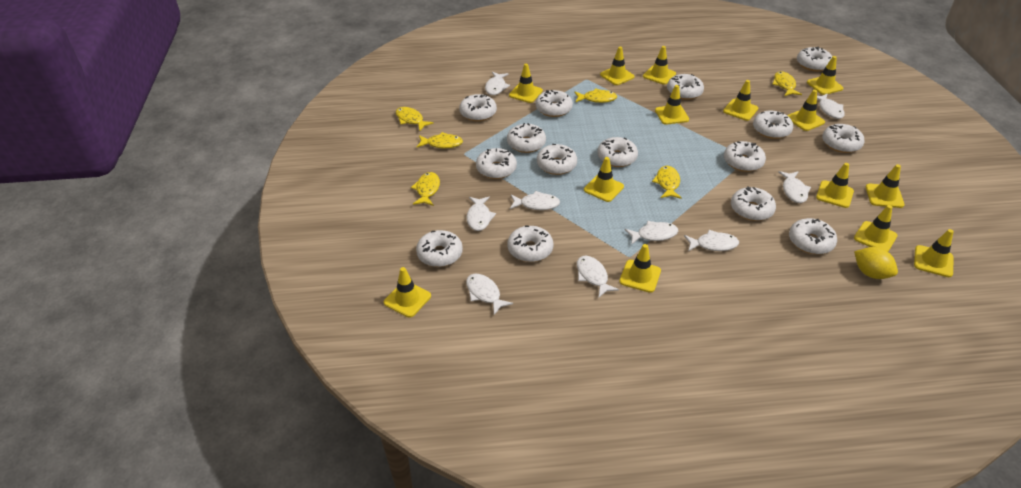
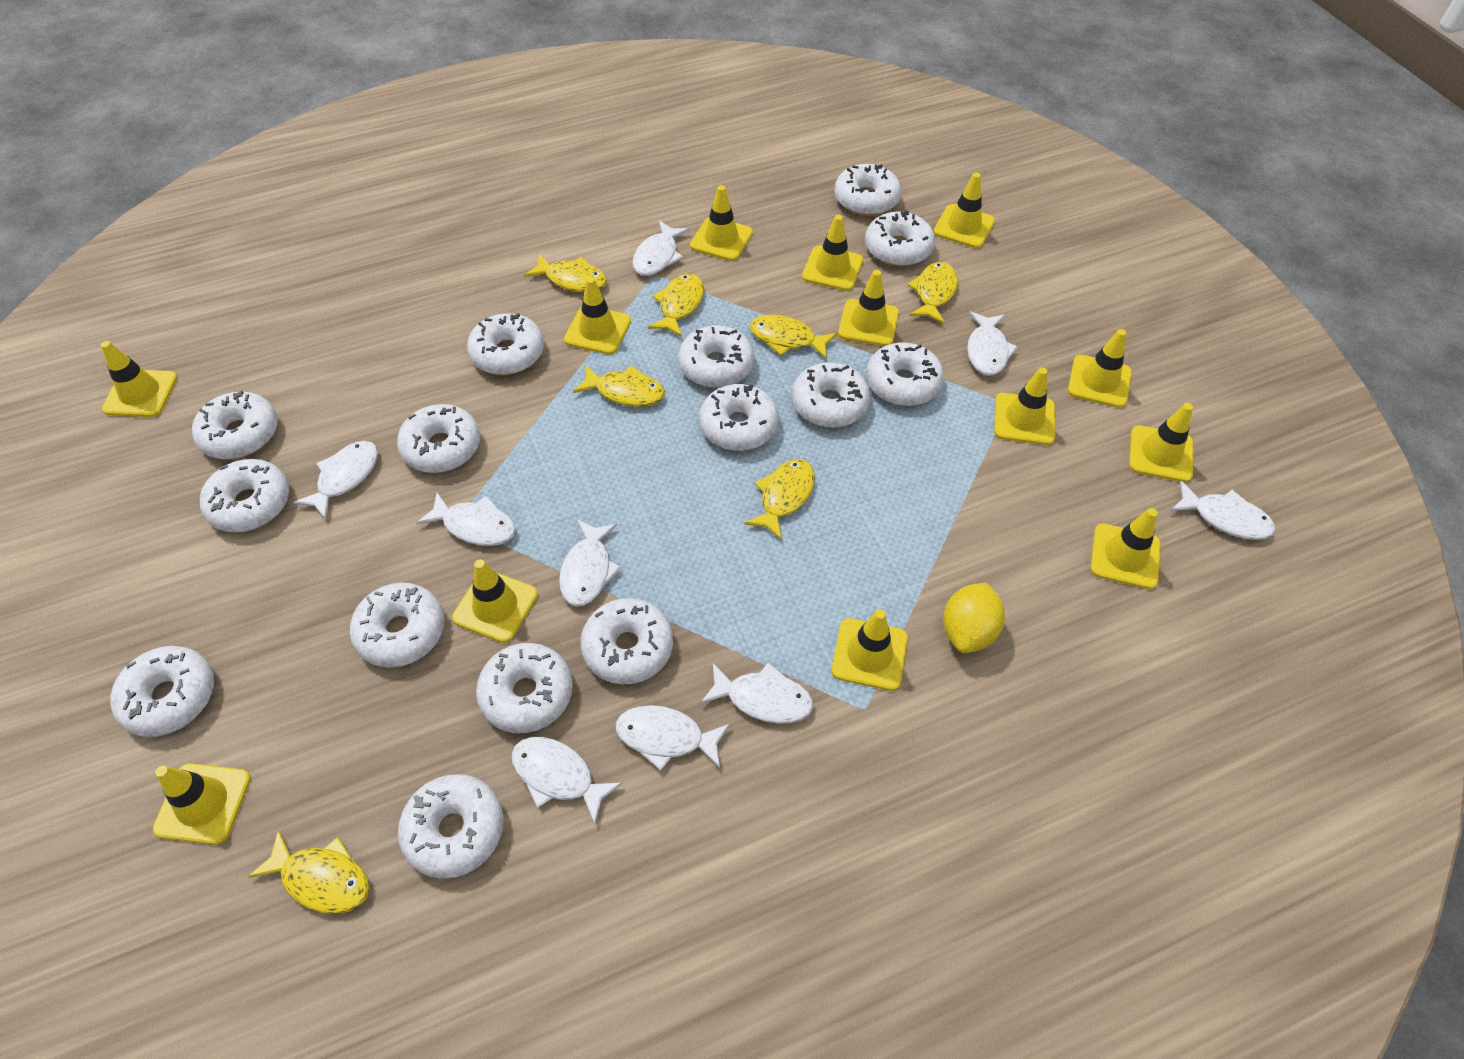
yellow fish: [396,107,434,131] [411,172,440,206] [417,132,463,148] [574,88,617,103] [652,166,682,199] [772,71,802,96] = 6 -> [248,830,369,914] [524,254,607,292] [573,365,665,407] [648,274,704,337] [744,459,815,540] [750,315,837,359] [908,262,958,324] = 7
yellow traffic cone: [384,267,431,317] [509,64,543,103] [584,157,624,202] [600,47,634,85] [619,244,661,293] [643,46,676,85] [655,85,689,125] [723,80,758,121] [787,90,825,131] [807,56,843,95] [816,163,854,208] [854,205,897,252] [866,164,904,208] [914,229,954,277] = 14 -> [101,341,178,417] [153,763,251,845] [452,559,538,643] [564,277,631,355] [690,185,753,261] [802,215,863,291] [831,609,908,691] [838,270,899,346] [934,173,995,248] [994,367,1055,445] [1068,329,1132,408] [1090,508,1161,589] [1129,403,1193,482] = 13

